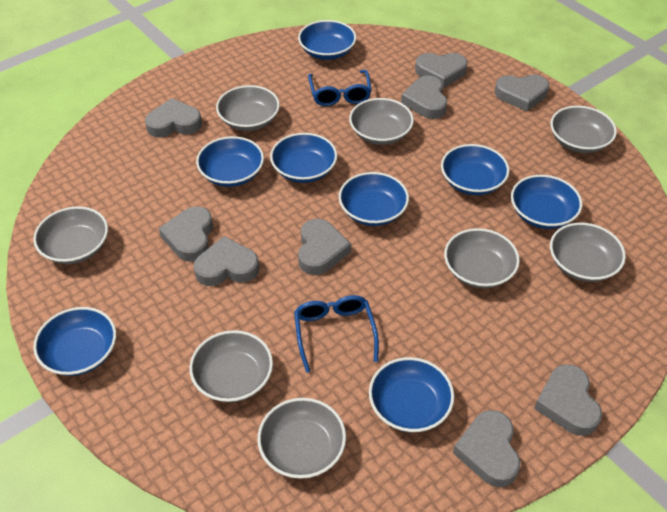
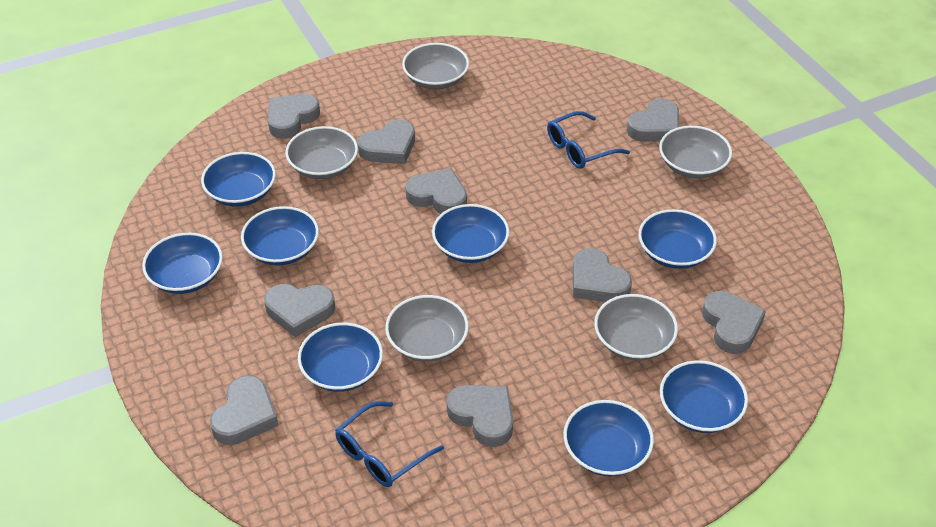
grey bowl: [33,206,108,264] [190,330,273,402] [216,85,280,131] [257,398,346,479] [349,98,414,145] [444,228,520,288] [550,106,617,153] [550,223,626,282] = 8 -> [285,126,358,179] [385,295,469,362] [402,43,469,89] [594,294,678,361] [659,126,732,178] = 5

